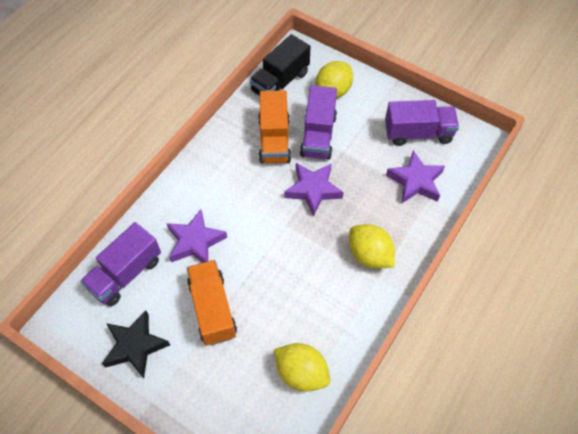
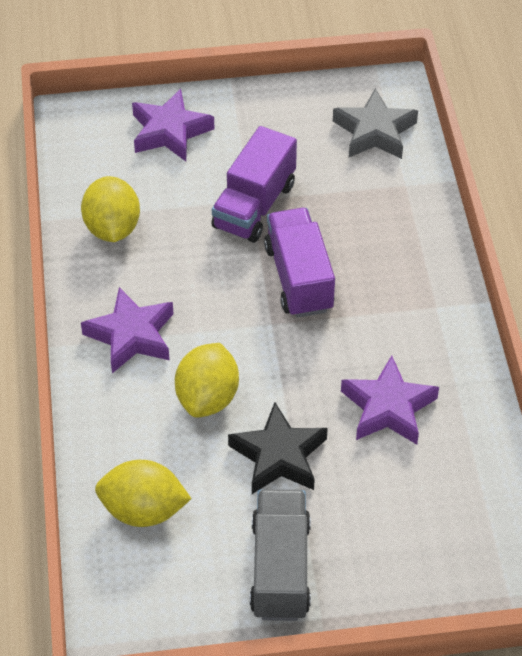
black truck: [250,34,310,95] = 1 -> none = 0
grey star: none = 0 -> [333,88,418,159] = 1
grey truck: none = 0 -> [250,489,311,621] = 1
orange truck: [187,260,237,346] [258,90,291,164] = 2 -> none = 0
purple truck: [80,222,161,306] [300,85,337,160] [385,100,459,146] = 3 -> [211,126,297,243] [264,208,335,318] = 2

